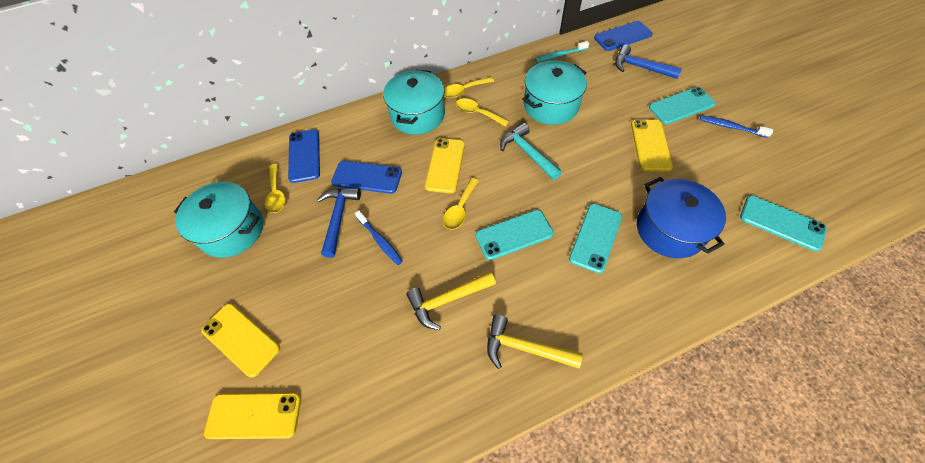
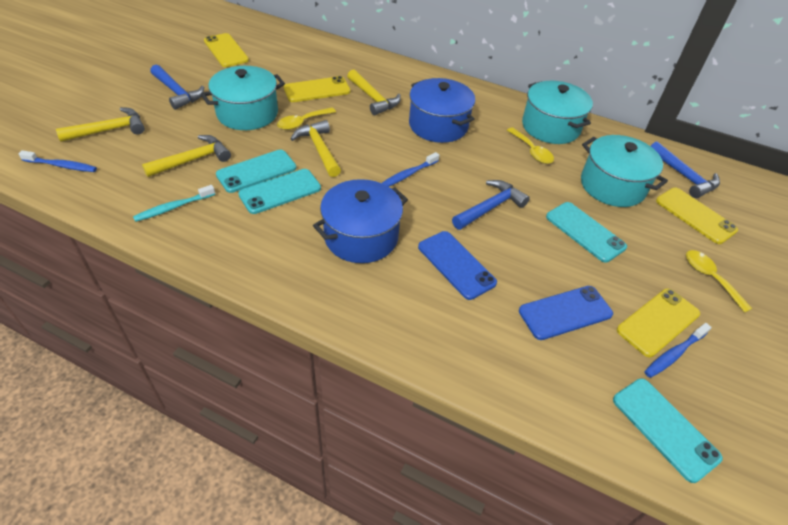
blue hammer: [317,188,361,258] [615,45,682,79] = 2 -> [150,65,204,110] [452,180,530,230] [651,141,720,198] = 3
blue phone: [288,129,320,183] [331,161,402,194] [594,21,652,51] = 3 -> [418,231,497,300] [519,286,613,340] = 2
blue pot: [637,177,726,258] = 1 -> [313,179,408,263] [409,78,475,143] = 2
blue toothbrush: [355,210,403,265] [700,115,773,138] = 2 -> [19,150,97,172] [382,152,439,187] [644,323,712,378] = 3
turquoise hammer: [500,123,562,180] = 1 -> none = 0
yellow hammer: [406,271,496,330] [487,315,582,369] = 2 -> [56,107,145,142] [142,135,231,177] [291,120,341,177] [347,69,401,115] = 4
yellow spoon: [265,164,286,213] [443,178,479,230] [444,77,494,98] [456,98,509,127] = 4 -> [277,107,336,130] [507,127,554,164] [686,250,752,313] = 3

